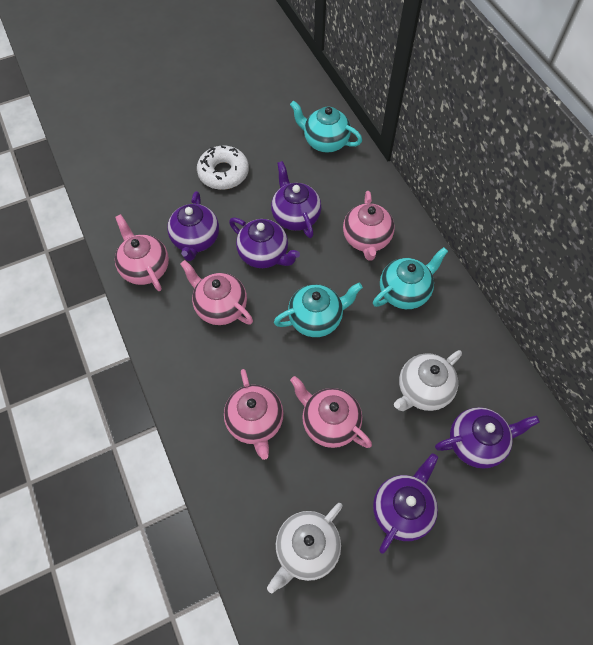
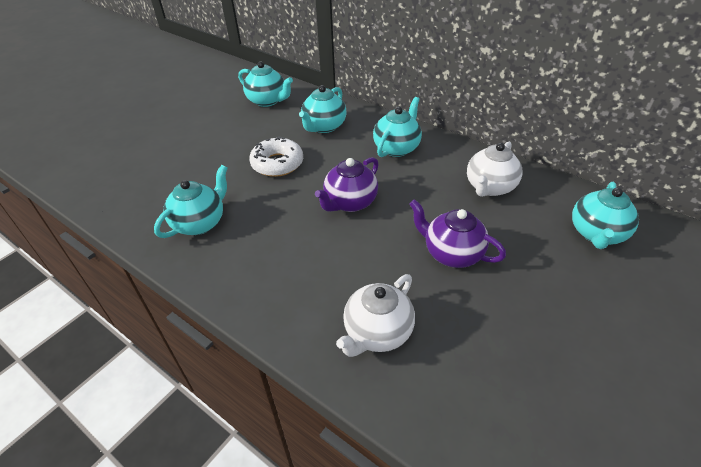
pink teapot: [115,214,169,291] [180,260,253,325] [224,369,284,460] [290,376,372,448] [343,191,395,261] = 5 -> none = 0
purple teapot: [167,191,219,261] [229,218,300,268] [271,161,321,238] [373,453,438,554] [435,407,540,469] = 5 -> [315,157,379,212] [409,199,506,268] = 2
turquoise teapot: [274,283,363,337] [290,101,362,153] [373,247,448,309] = 3 -> [154,165,228,238] [238,61,293,107] [299,85,347,133] [373,97,422,157] [572,182,639,249] = 5

